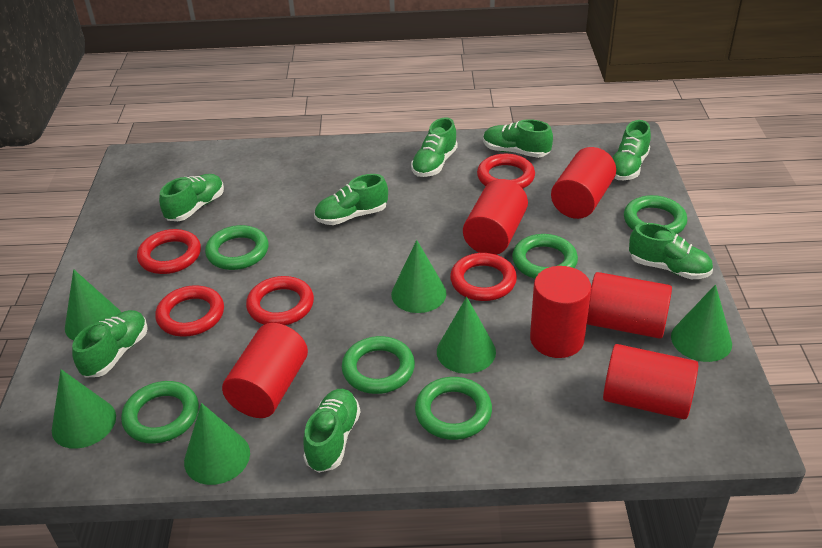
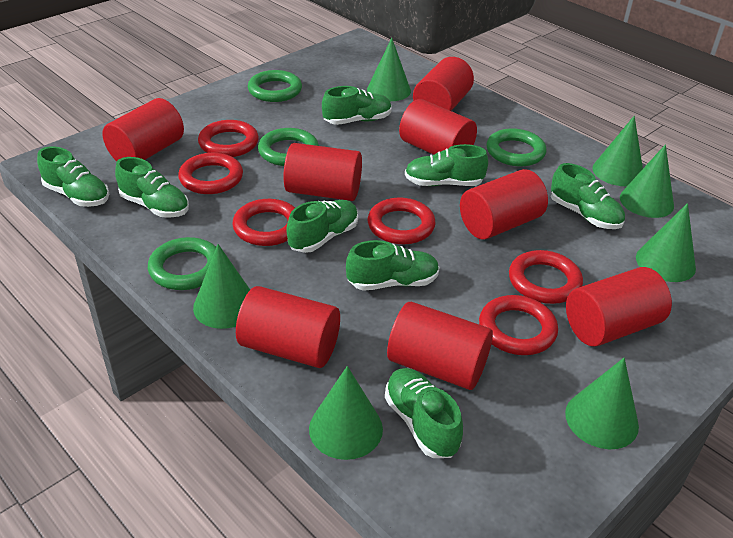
green cone: [52,369,116,449] [65,269,121,341] [184,403,250,485] [391,240,447,313] [437,297,496,374] [671,285,732,362] = 6 -> [193,244,250,329] [309,366,383,460] [367,38,411,101] [565,358,639,449] [592,116,643,186] [620,144,674,218] [636,203,696,282] = 7
green ring: [121,381,199,444] [205,225,268,270] [342,336,415,394] [415,377,492,440] [512,234,578,279] [624,195,687,234] = 6 -> [148,237,216,290] [248,70,302,102] [258,128,319,166] [486,128,546,166] = 4
red cylinder: [222,323,308,418] [463,179,528,255] [530,266,591,358] [551,147,616,219] [587,272,672,339] [603,344,698,419] = 6 -> [102,98,184,161] [236,286,340,368] [283,143,362,201] [387,302,493,390] [399,99,477,155] [413,57,474,111] [460,169,548,240] [566,267,672,347] = 8
red ring: [137,229,201,274] [155,285,224,337] [246,276,314,325] [450,253,517,301] [477,154,535,189] = 5 -> [178,153,243,194] [198,120,259,157] [232,199,295,246] [368,197,436,244] [479,295,558,355] [509,250,583,304] = 6

